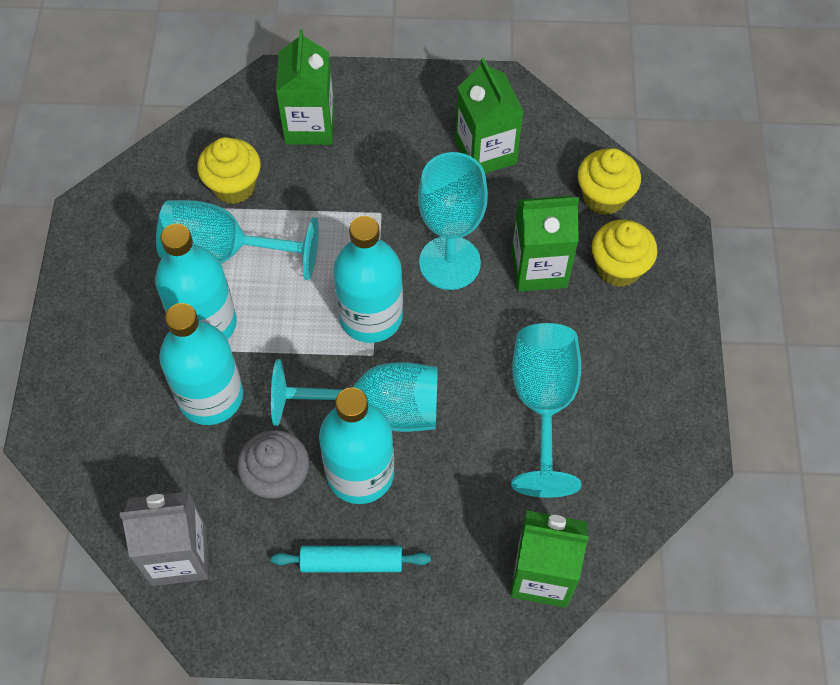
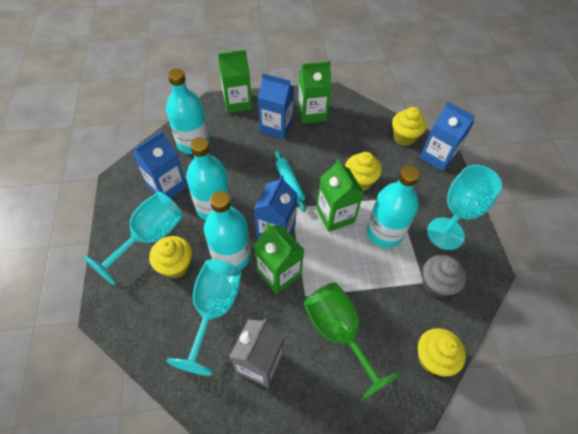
blue carton: none = 0 -> [132,131,187,198] [254,175,298,238] [258,73,294,139] [420,102,475,171] = 4
green goblet: none = 0 -> [304,282,401,401] = 1
turquoise goblet: [156,200,319,280] [271,359,438,432] [418,152,488,290] [511,323,581,498] = 4 -> [83,192,183,285] [167,259,242,376] [427,165,502,250] = 3
yellow cupcake: [197,137,261,204] [578,148,641,215] [592,220,657,287] = 3 -> [149,236,192,279] [345,152,382,191] [392,107,427,146] [418,328,466,376] = 4

